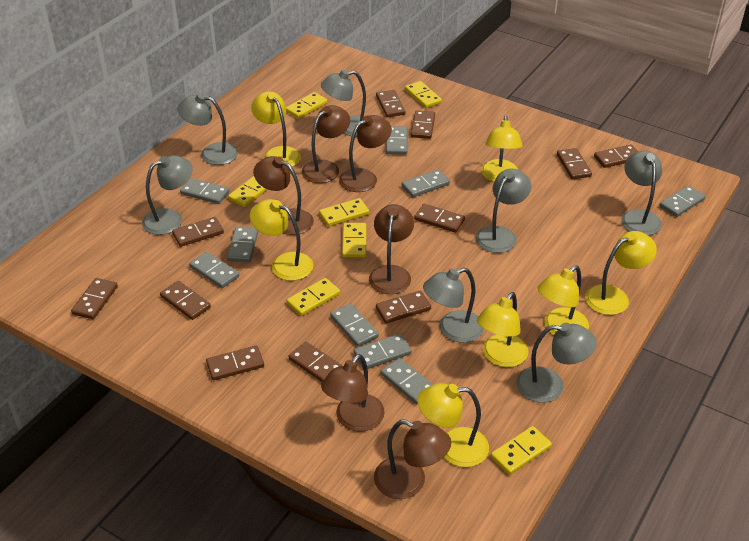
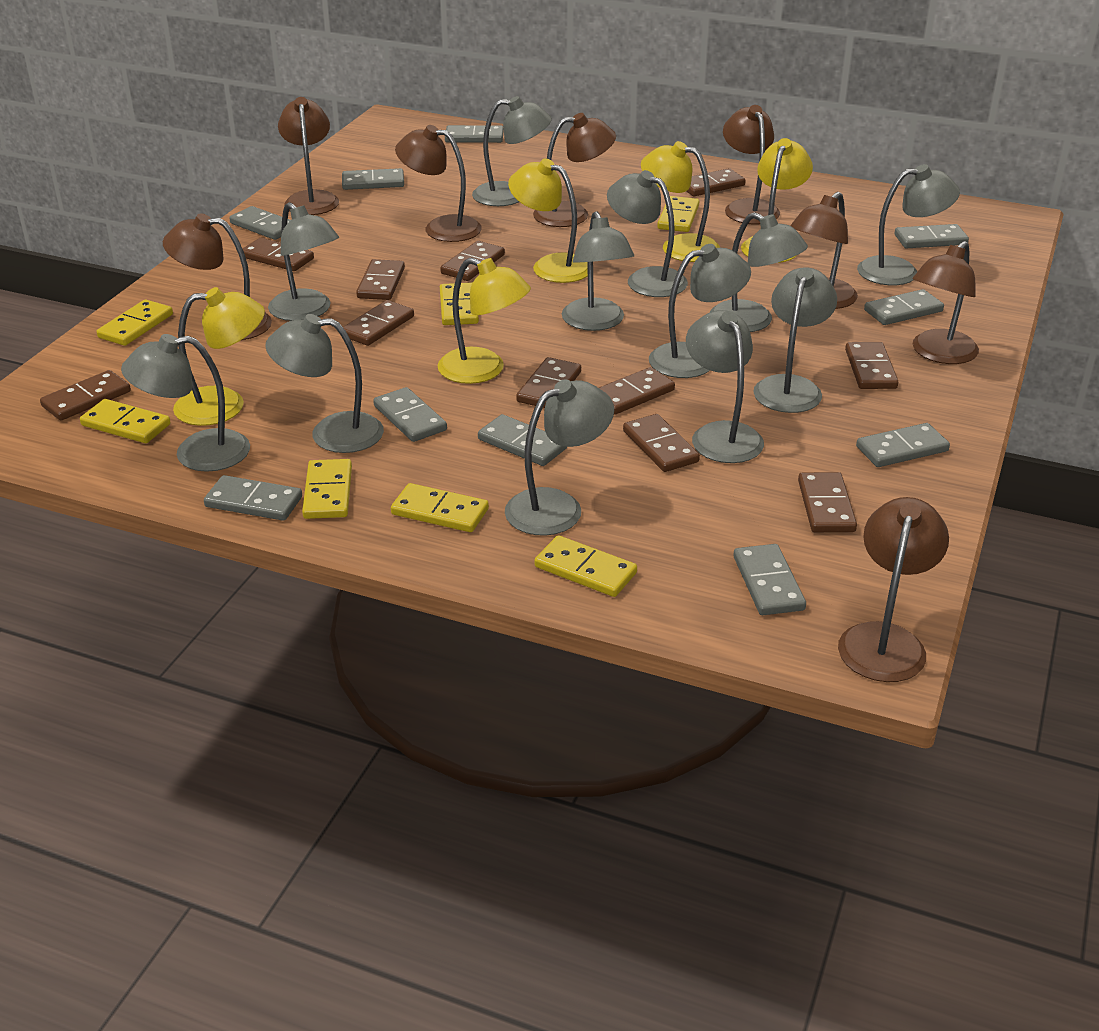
brown lamp: [253,156,314,235] [302,105,350,183] [321,354,385,432] [339,115,392,192] [369,204,414,294] [374,419,451,499] = 6 -> [163,214,272,340] [278,97,339,215] [395,125,482,242] [533,113,616,227] [723,105,780,225] [790,192,858,309] [838,497,949,682] [913,241,979,364] = 8
grey domino: [180,178,229,204] [189,252,239,288] [227,226,259,262] [330,303,379,347] [354,334,412,369] [381,358,433,404] [386,126,408,155] [402,169,450,197] [659,185,706,217] = 9 -> [204,475,302,521] [229,206,291,240] [342,168,404,190] [373,387,447,442] [445,125,504,143] [478,414,567,466] [733,544,806,615] [856,423,950,467] [864,289,944,325] [895,224,969,248] = 10
grey lamp: [142,155,193,235] [177,93,238,165] [321,70,366,137] [423,268,484,343] [476,169,531,253] [516,323,597,403] [621,151,662,235] = 7 -> [121,334,250,472] [265,314,384,453] [268,202,339,321] [472,96,552,206] [505,379,614,536] [562,211,634,331] [607,170,688,297] [649,244,751,378] [686,310,764,463] [710,212,808,332] [753,267,837,413] [857,164,960,285] = 12
yellow lamp: [250,199,313,281] [251,91,301,167] [417,383,489,467] [477,292,528,367] [481,116,522,182] [537,265,589,335] [585,231,657,315] = 7 -> [173,287,265,426] [437,258,531,384] [508,158,588,283] [641,141,720,262] [741,138,813,263] = 5

